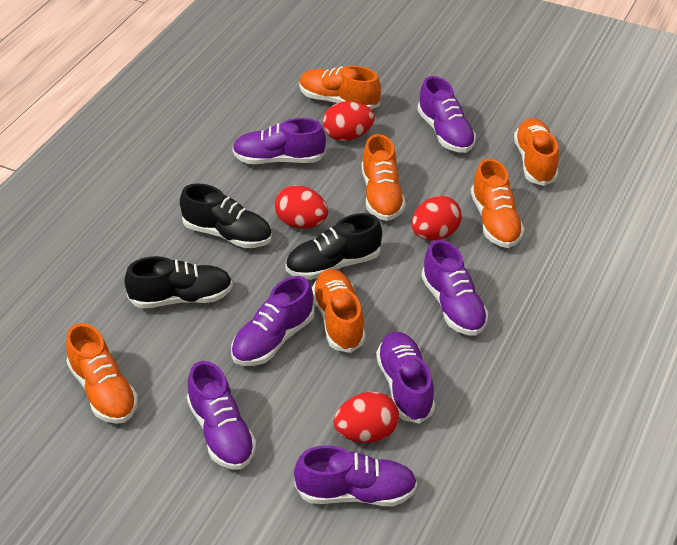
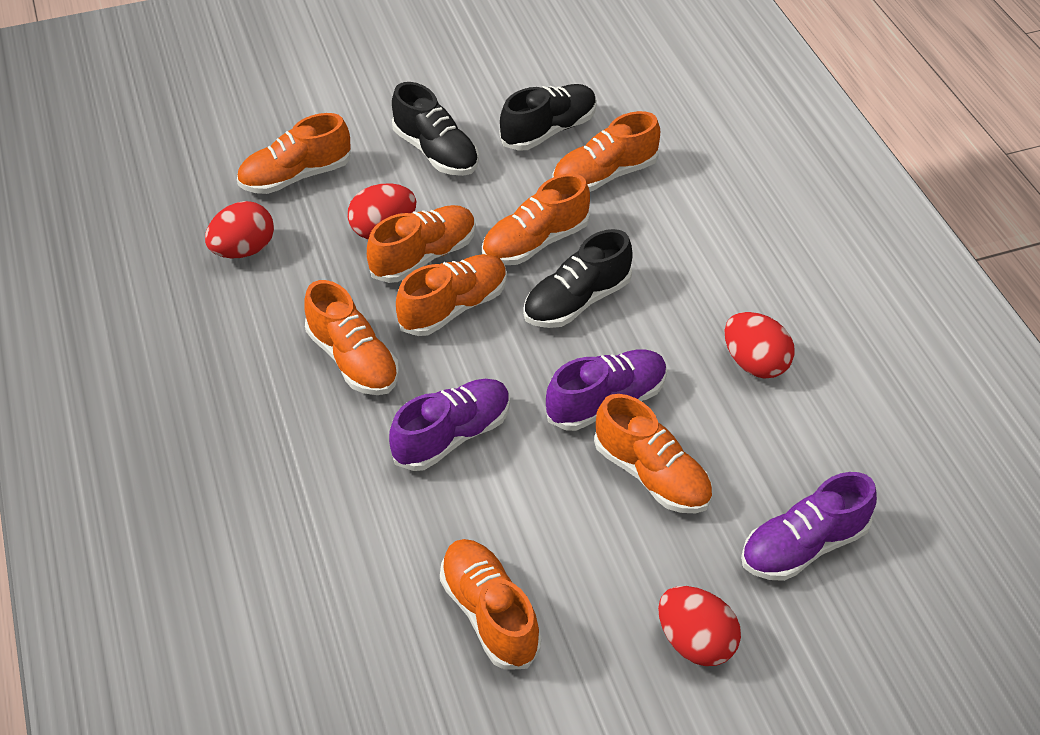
orange shoe: [66,323,138,424] [299,66,381,110] [312,269,366,353] [362,134,406,221] [471,159,525,248] [514,118,559,186] = 6 -> [237,113,351,194] [304,280,399,395] [367,205,476,283] [396,254,507,336] [440,539,541,670] [482,174,590,265] [552,111,660,192] [594,394,712,513] = 8
purple shoe: [187,361,256,470] [231,276,315,366] [232,118,326,164] [294,445,417,506] [376,332,435,424] [417,76,476,153] [421,240,488,336] = 7 -> [389,379,510,471] [546,349,667,431] [741,472,877,581] = 3

